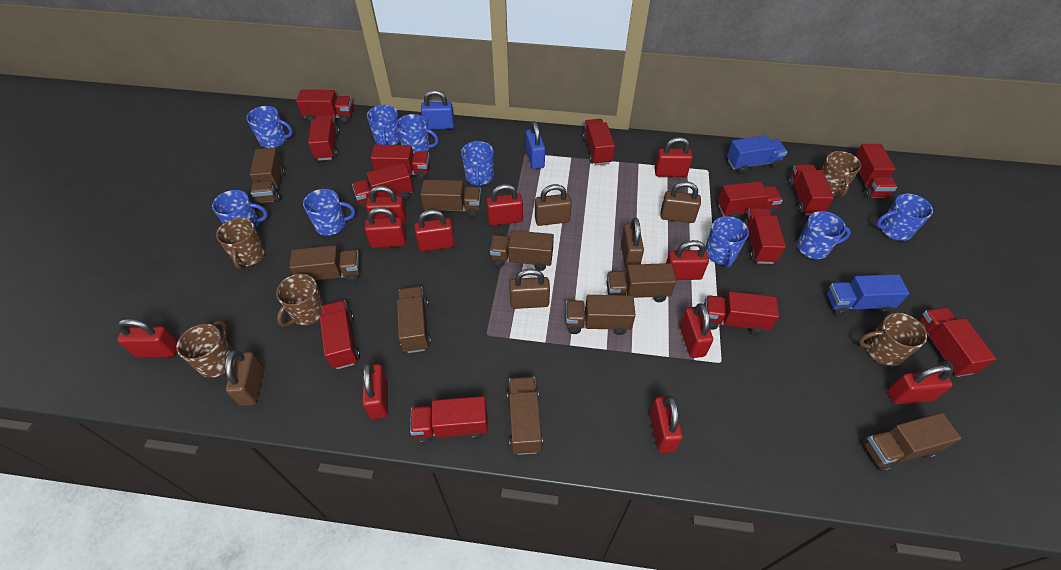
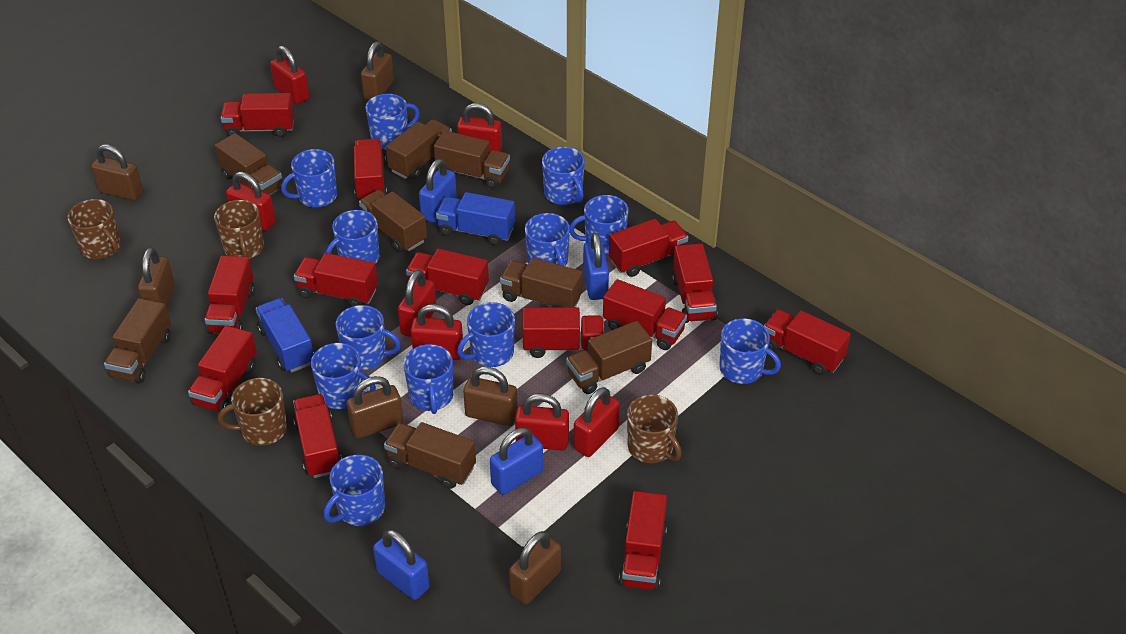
blue mug: [212,190,268,230] [246,106,293,148] [303,189,355,236] [367,105,400,145] [396,114,439,155] [461,141,494,186] [705,216,749,268] [797,211,851,259] [876,194,933,241] = 9 -> [281,149,337,208] [311,343,376,409] [324,455,385,526] [326,210,380,264] [336,305,401,370] [366,94,420,150] [403,344,453,414] [457,302,515,367] [525,213,570,266] [542,147,585,205] [570,195,629,255] [719,318,781,384] = 12
blue padlock: [421,90,454,129] [526,121,545,169] = 2 -> [373,529,430,600] [419,159,457,223] [490,428,543,495] [583,233,609,300] = 4
brown mug: [176,321,233,378] [216,218,266,269] [276,274,325,327] [821,151,861,197] [858,313,927,366] = 5 -> [68,199,121,260] [214,200,264,259] [218,378,287,446] [627,395,682,463] = 4
brown padlock: [225,350,264,406] [509,268,550,309] [535,184,572,226] [621,218,644,269] [660,181,701,223] = 5 -> [91,144,143,201] [138,247,175,307] [347,376,403,439] [361,42,394,100] [463,366,518,426] [509,531,561,605] = 6
brown truck: [250,148,285,204] [289,245,361,282] [397,286,431,353] [420,180,481,217] [490,230,554,271] [507,377,543,455] [566,295,636,335] [606,263,676,302] [862,413,961,471] = 9 -> [104,298,171,384] [215,133,283,195] [359,189,427,252] [384,422,476,489] [386,119,452,179] [434,131,510,188] [500,258,583,307] [566,321,652,394] = 8
red padlock: [117,318,178,357] [362,363,388,419] [364,207,407,248] [366,186,407,225] [414,209,455,251] [486,184,523,226] [650,395,683,453] [654,137,693,177] [666,240,709,280] [680,303,713,358] [887,365,953,404] = 11 -> [226,172,276,231] [270,46,309,104] [398,270,436,337] [411,304,464,360] [457,103,502,152] [515,393,569,451] [574,387,620,457] = 7

